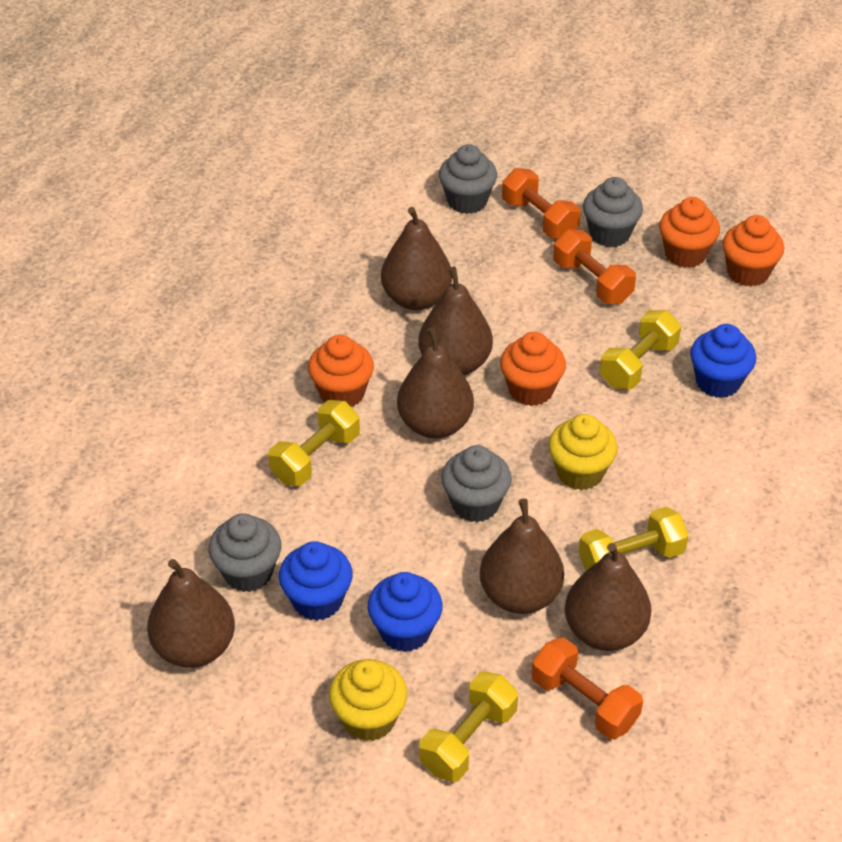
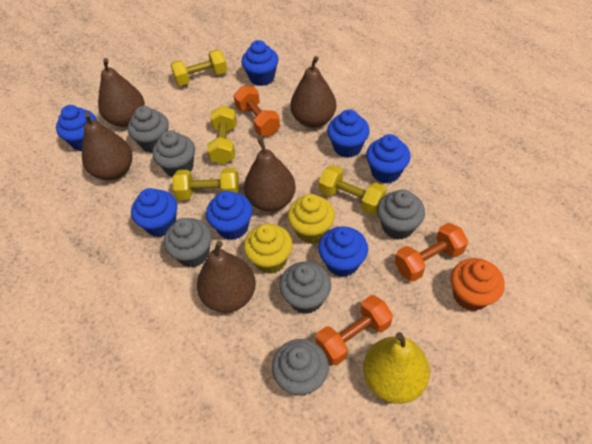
blue cupcake: [279,541,353,621] [368,572,443,652] [690,324,756,398] = 3 -> [56,105,97,151] [131,188,177,237] [206,191,252,240] [241,40,279,86] [318,226,368,277] [327,109,370,158] [366,134,410,183] = 7
brown pear: [147,559,235,668] [381,207,452,310] [397,327,474,439] [418,267,493,375] [480,498,564,614] [565,543,651,651] = 6 -> [82,112,132,180] [98,58,145,127] [197,241,256,313] [244,138,296,212] [290,56,336,128] = 5
grey cupcake: [209,513,281,592] [439,144,497,214] [441,445,512,522] [583,177,643,247] = 4 -> [128,106,169,153] [153,131,195,177] [164,218,212,267] [272,339,329,396] [280,261,331,314] [377,189,425,240] = 6
orange cupcake: [308,335,374,407] [500,332,566,406] [659,197,720,268] [722,215,784,287] = 4 -> [451,258,505,311] = 1
yellow pear: none = 0 -> [363,332,430,404] = 1

